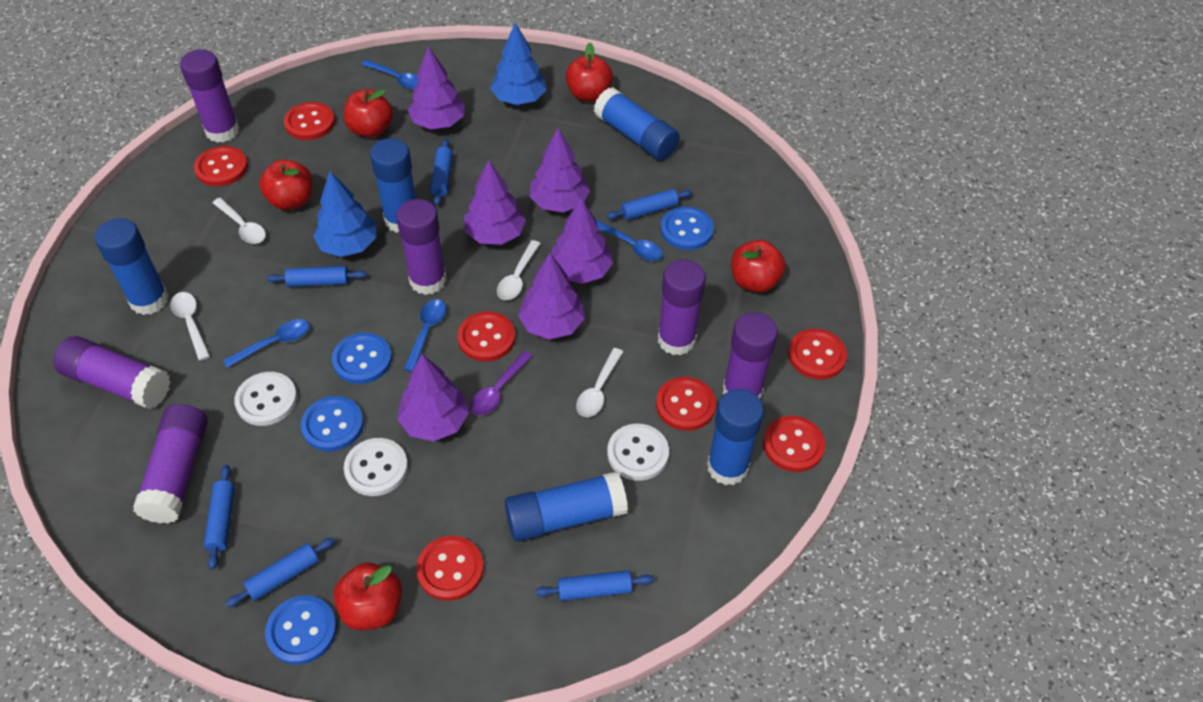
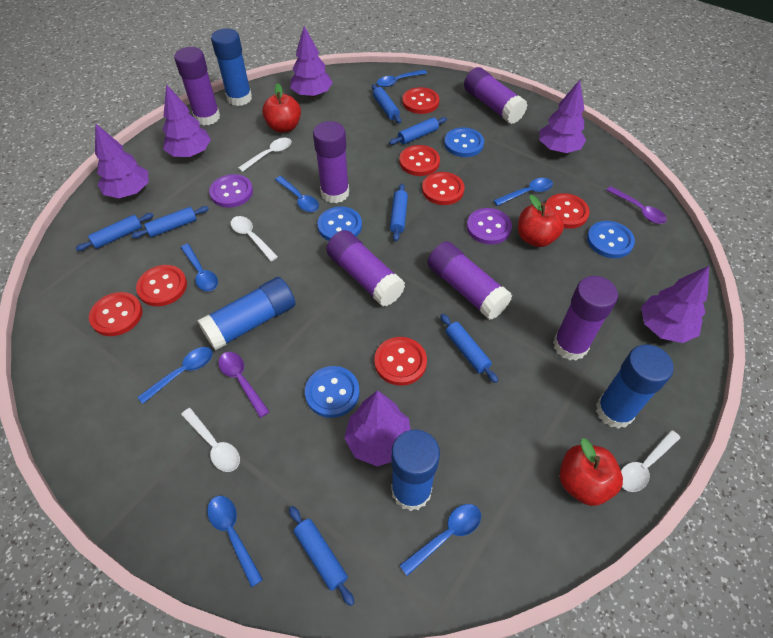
blue glue stick: [95,218,169,315] [370,138,416,233] [505,472,628,542] [594,87,680,160] [707,389,764,485] = 5 -> [197,277,295,350] [211,28,252,106] [391,429,440,511] [596,344,674,429] = 4
blue rolling pin: [204,465,235,570] [225,537,335,607] [267,266,367,287] [430,139,453,205] [535,570,654,601] [607,189,692,220] = 6 -> [75,213,154,251] [131,206,209,238] [289,506,354,606] [372,84,401,124] [389,117,447,145] [390,184,408,241] [440,314,498,383] = 7
blue spoon: [223,319,309,368] [362,60,419,89] [404,299,446,372] [596,220,662,261] = 4 -> [137,347,212,404] [181,244,218,291] [207,496,263,587] [275,176,319,212] [377,70,427,87] [399,504,481,576] [493,178,553,206] = 7
blue tree: [313,171,377,257] [490,22,546,105] = 2 -> none = 0
purple button: none = 0 -> [209,174,253,208] [467,208,512,244] = 2
purple spoon: [470,351,533,415] = 1 -> [218,352,270,418] [606,186,667,224] = 2
red apple: [259,159,313,210] [333,563,402,630] [344,89,393,138] [566,43,613,102] [731,240,786,293] = 5 -> [262,83,301,133] [518,195,564,247] [559,438,623,506] = 3
white button: [234,372,297,426] [344,438,408,496] [607,424,669,481] = 3 -> none = 0

